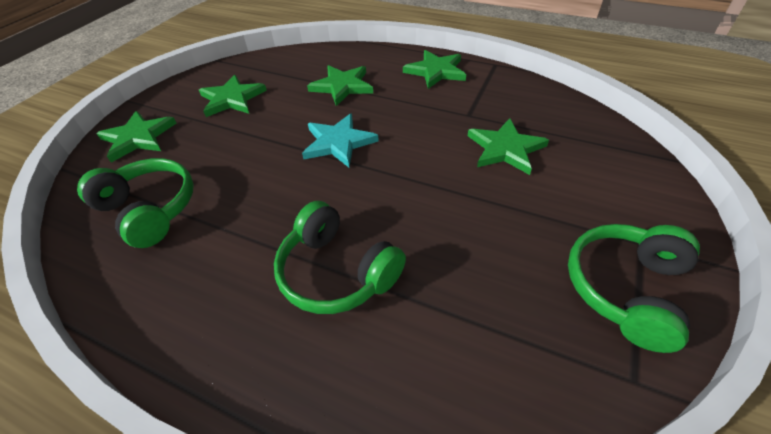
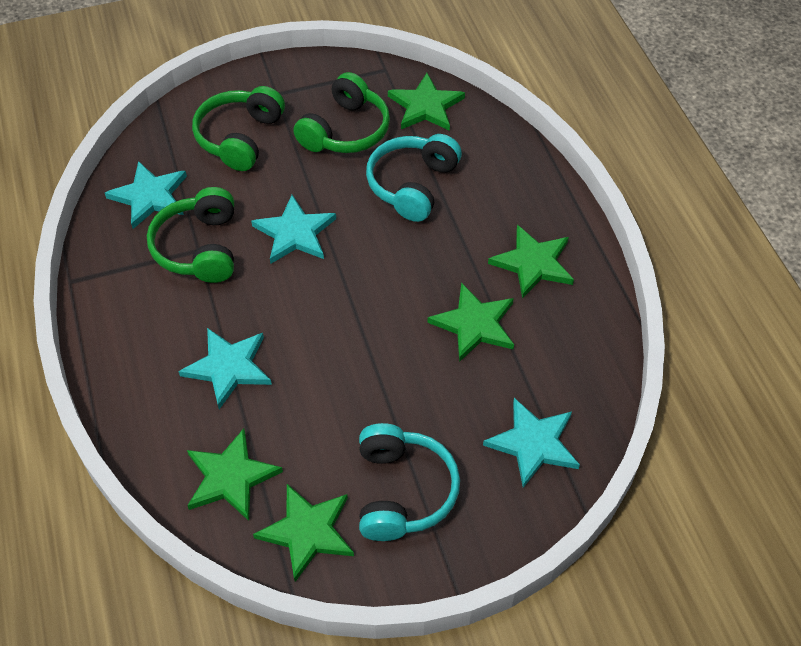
turquoise headphones: none = 0 -> [359,423,460,541] [366,134,462,222] = 2
turquoise star: [302,114,379,167] = 1 -> [105,161,187,229] [178,328,272,409] [251,195,336,264] [483,398,580,488] = 4

